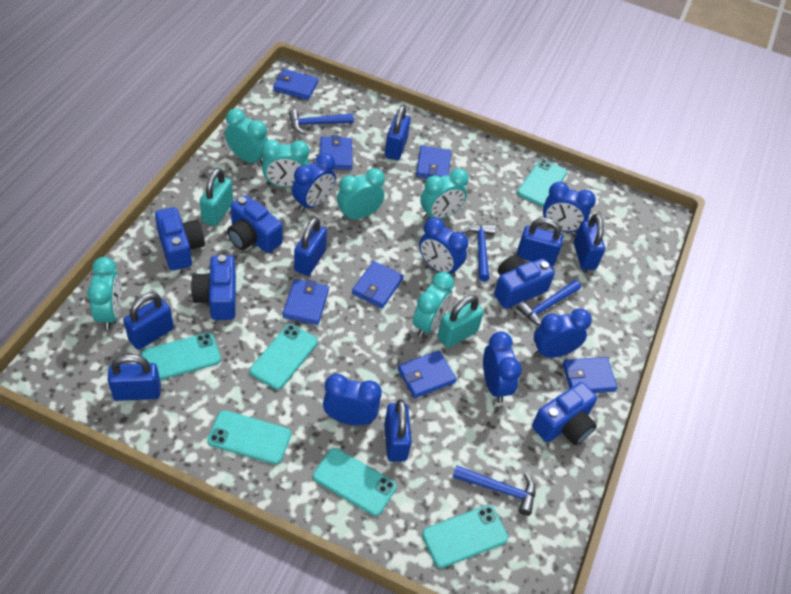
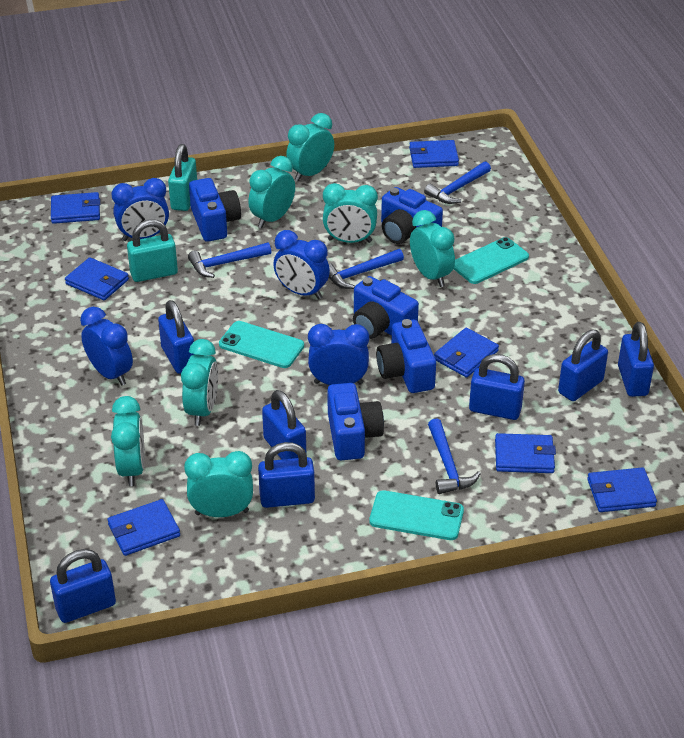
blue clock: [292,153,336,212] [323,374,382,425] [419,218,468,277] [483,331,522,403] [534,309,592,358] [543,182,596,234] = 6 -> [80,307,133,386] [112,178,169,241] [273,230,330,300] [308,324,369,385] = 4
turquoise clock: [87,257,122,330] [225,109,268,167] [262,140,309,187] [337,168,385,221] [413,272,454,337] [420,168,469,220] = 6 -> [111,396,145,486] [181,339,218,426] [184,451,253,517] [248,156,295,228] [286,113,334,182] [323,183,378,243] [410,210,455,287] = 7
turquoise phone: [141,333,221,380] [207,410,291,464] [250,324,318,390] [313,448,397,516] [422,505,508,568] [517,159,567,206] = 6 -> [219,321,304,368] [369,490,464,540] [454,237,529,284] = 3

